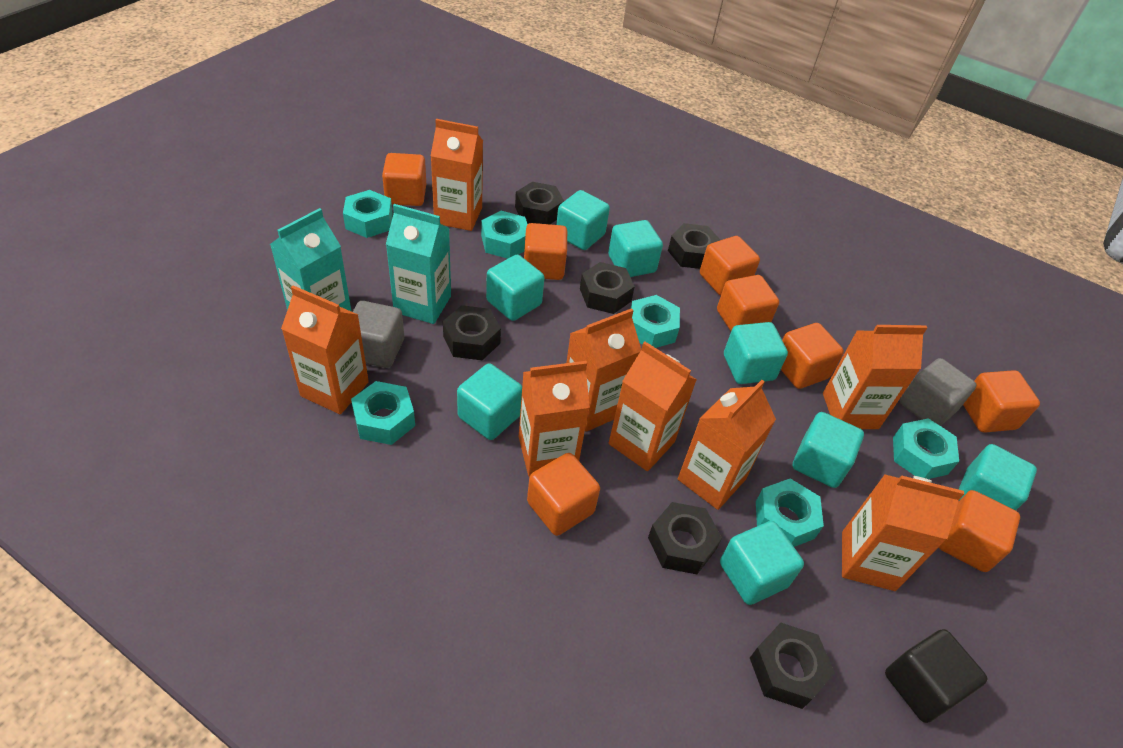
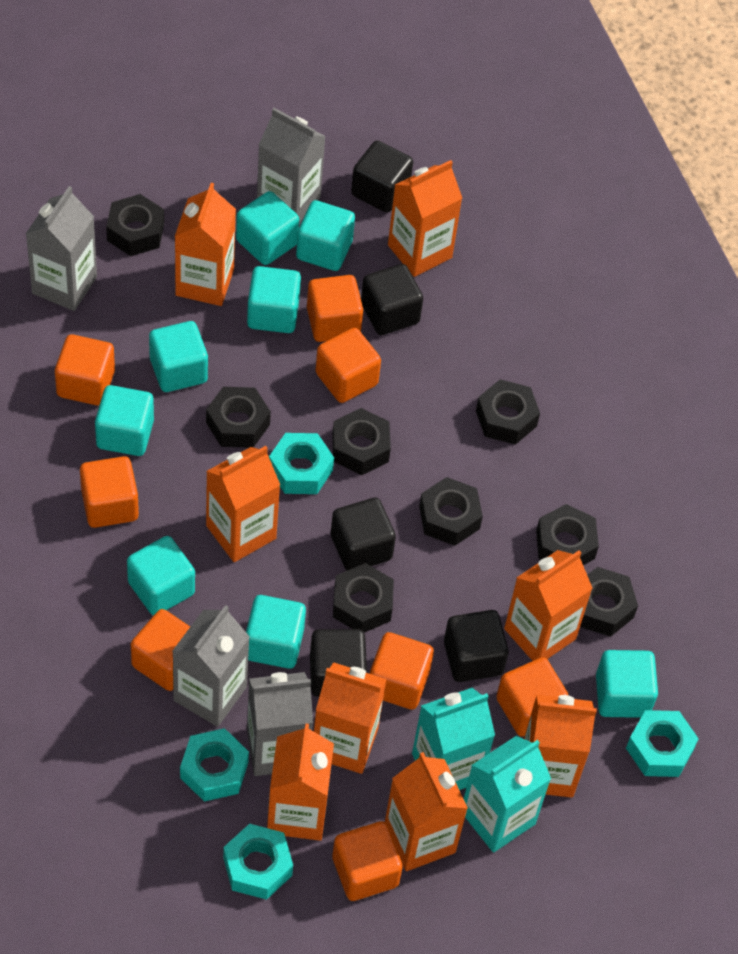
black cube: [885,629,987,723] = 1 -> [310,629,367,697] [331,498,396,570] [351,141,413,213] [361,264,423,335] [444,610,509,682] = 5
black nut: [443,305,501,360] [515,182,564,224] [580,262,635,314] [648,502,722,574] [668,223,720,269] [750,623,835,709] = 6 -> [106,194,164,256] [206,387,271,448] [332,408,391,475] [333,563,394,633] [419,477,483,546] [476,379,540,445] [536,504,599,565] [580,567,638,637] = 8
grey carton: none = 0 -> [26,186,97,311] [173,605,250,727] [247,672,313,776] [257,108,326,222] = 4
grey cube: [353,301,404,368] [900,358,977,426] = 2 -> none = 0
turquoise nut: [343,190,393,238] [351,381,415,445] [481,211,528,259] [631,295,680,348] [756,478,824,547] [893,418,959,479] = 6 -> [180,728,249,802] [223,824,293,900] [269,433,334,494] [626,710,699,777] = 4

